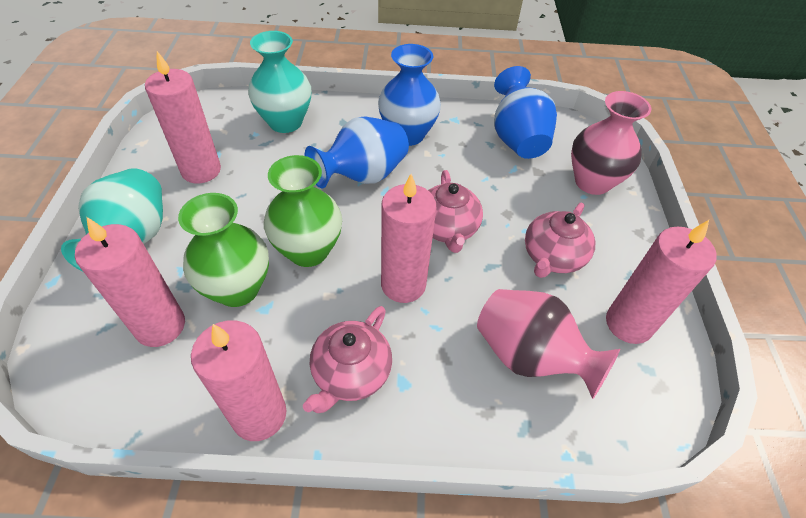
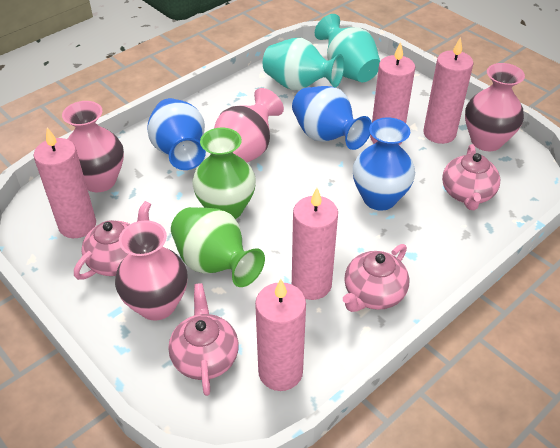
pink teapot: [303,306,392,413] [428,170,483,253] [525,203,595,278] = 3 -> [74,201,151,280] [168,283,239,396] [343,244,409,312] [442,144,500,210] = 4
pink vase: [477,289,620,399] [571,91,651,195] = 2 -> [62,101,124,192] [115,220,188,320] [214,88,284,162] [465,63,525,151] = 4

